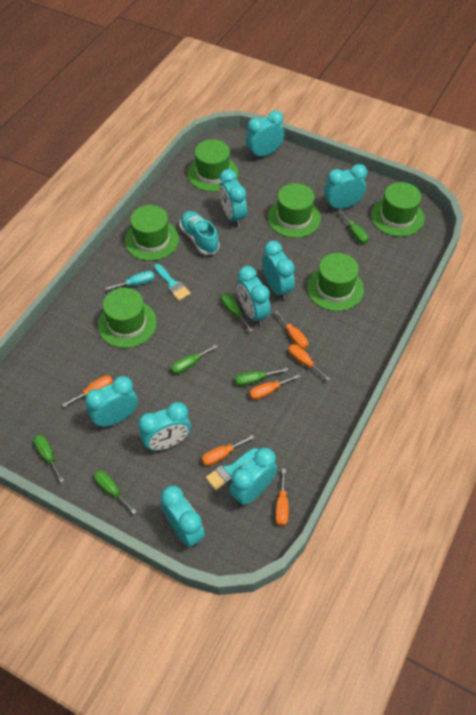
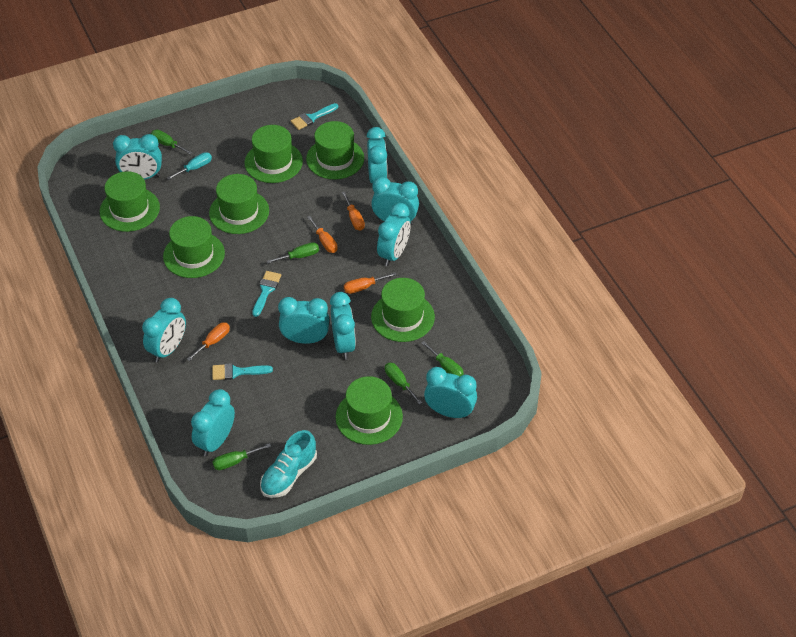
green hat: [98,288,157,348] [125,205,179,261] [188,139,239,192] [268,183,321,238] [307,253,364,311] [371,182,425,237] = 6 -> [100,171,160,232] [163,216,225,278] [209,174,269,234] [244,125,303,183] [306,121,364,179] [336,376,403,445] [371,278,435,342] = 7
green screwdriver: [34,435,64,483] [94,470,137,514] [171,344,218,374] [221,293,252,331] [235,368,288,386] [339,210,368,244] = 6 -> [151,130,193,155] [213,443,271,470] [267,242,319,264] [385,363,422,405] [421,341,464,376] = 5
orange screwdriver: [62,375,113,407] [201,435,254,466] [249,374,300,400] [275,311,308,349] [275,469,289,526] [288,344,330,381] = 6 -> [187,323,230,361] [307,216,338,253] [342,191,365,230] [344,272,397,294] = 4
turquoise brush: [154,264,191,301] [206,448,258,490] = 2 -> [212,363,273,380] [252,271,281,317] [291,103,338,130] = 3

